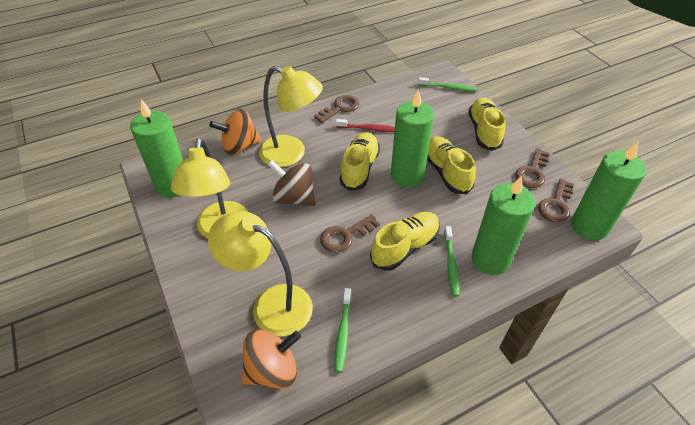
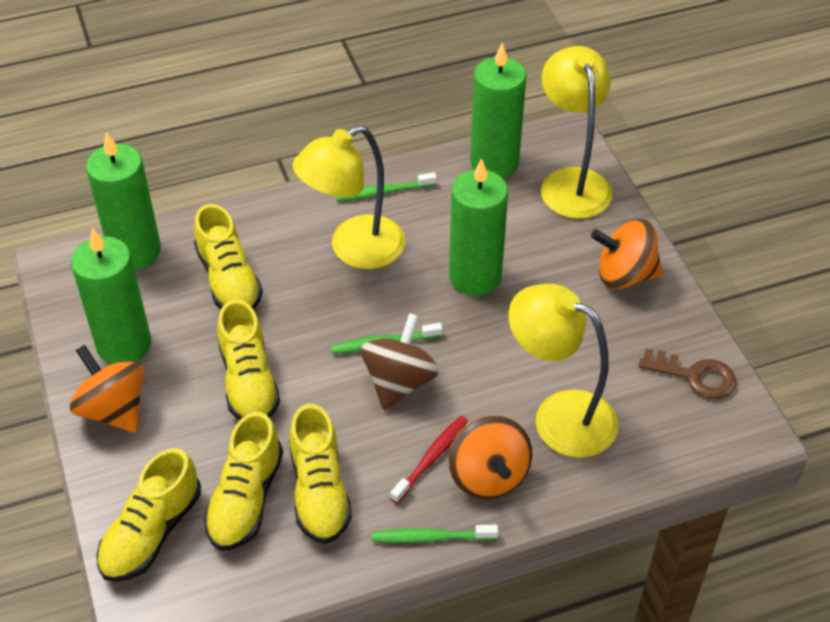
brown key: [314,95,359,123] [320,214,380,253] [515,148,549,188] [538,179,574,223] = 4 -> [639,349,736,399] = 1
orange spinning top: [209,109,262,155] [241,329,301,389] = 2 -> [70,345,144,433] [449,415,532,499] [591,219,663,289] = 3
yellow shoe: [339,132,380,191] [370,212,440,271] [427,136,476,194] [468,97,506,151] = 4 -> [97,448,201,582] [194,204,263,310] [204,412,283,551] [217,300,280,420] [289,404,352,544] = 5

